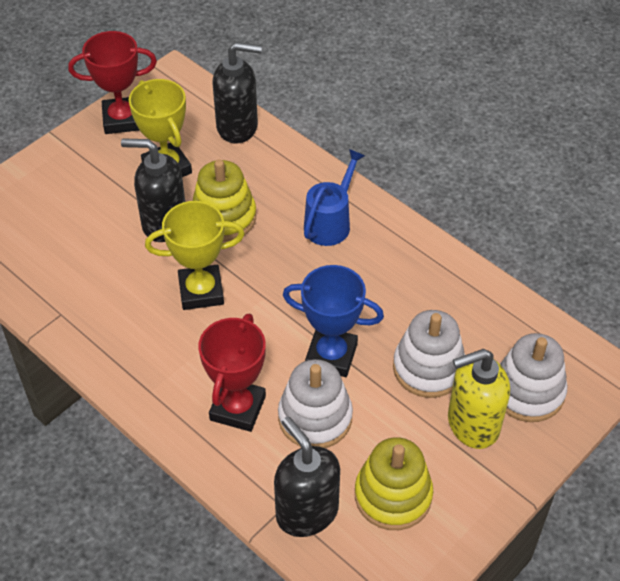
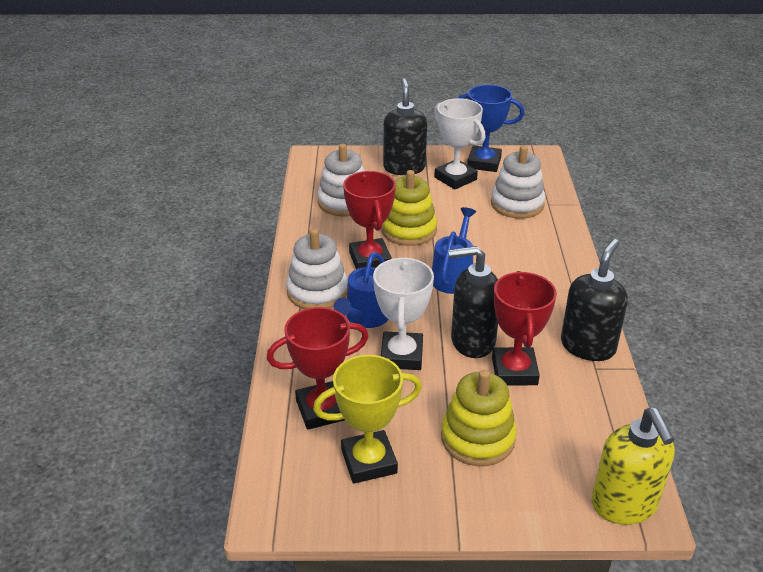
blue watering can: [304,149,365,246] = 1 -> [334,252,389,328] [432,207,476,294] = 2
red trophy: [68,31,157,134] [198,313,266,432] = 2 -> [267,307,369,430] [343,171,396,269] [492,271,557,386] = 3
white trophy: none = 0 -> [373,257,434,370] [434,98,486,190] = 2
yellow trophy: [129,79,192,177] [145,201,245,310] = 2 -> [313,355,422,484] = 1

